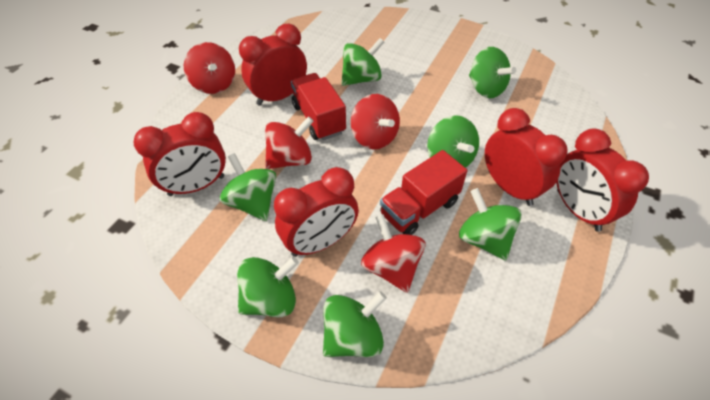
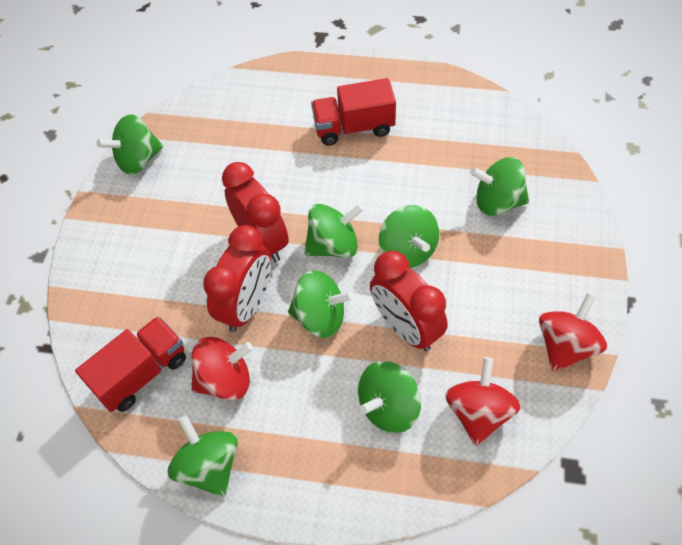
red clock: [134,112,226,196] [239,24,307,106] [274,167,359,257] [485,108,567,206] [556,129,649,232] = 5 -> [203,225,271,332] [222,162,289,262] [370,251,448,351] = 3
red spinning top: [184,42,235,94] [265,116,314,169] [351,94,400,150] [361,215,425,293] = 4 -> [191,337,253,400] [445,357,521,446] [539,293,607,372] = 3

